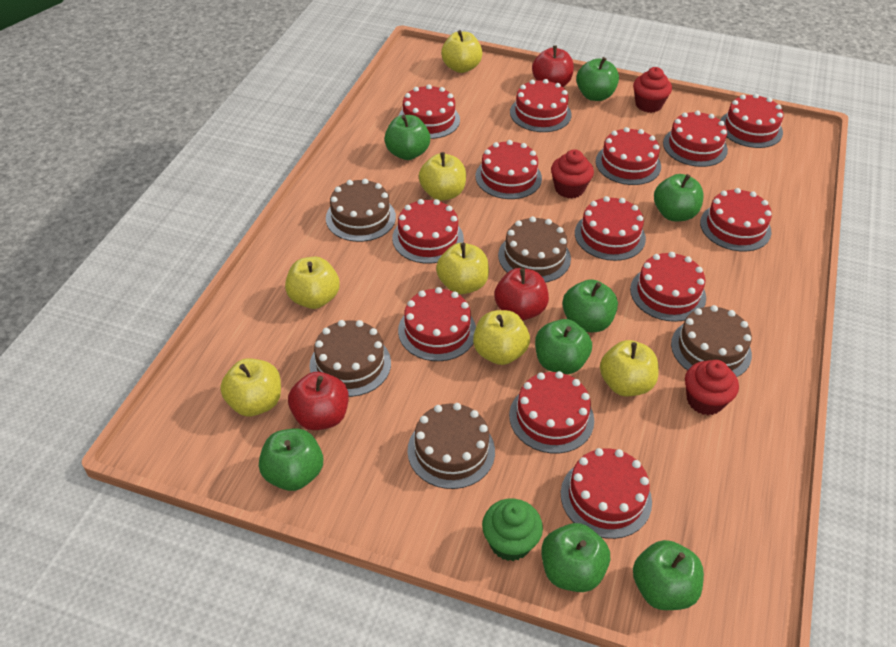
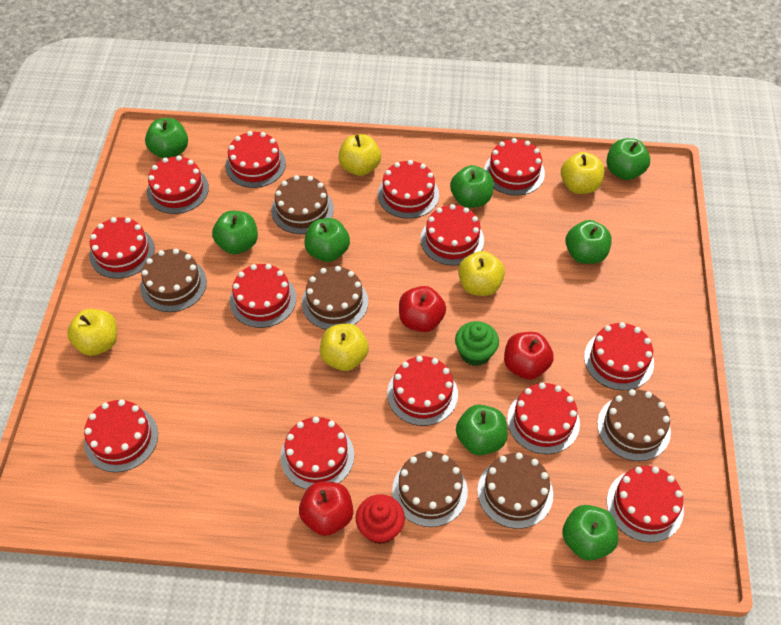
brown cake: [309,320,391,397] [326,179,396,242] [407,403,495,489] [498,216,571,282] [671,305,752,377] = 5 -> [140,249,207,312] [271,175,334,234] [302,266,368,330] [392,451,468,527] [477,453,553,529] [597,389,671,461] = 6
red cupcake: [551,149,594,199] [633,67,672,113] [685,360,739,415] = 3 -> [356,494,405,544] = 1
yellow apple: [220,358,281,416] [285,257,340,309] [419,152,466,201] [436,243,489,294] [441,30,482,73] [473,310,530,365] [600,340,659,396] = 7 -> [67,309,117,356] [320,323,369,371] [339,134,381,176] [458,251,505,296] [561,152,604,194] = 5

